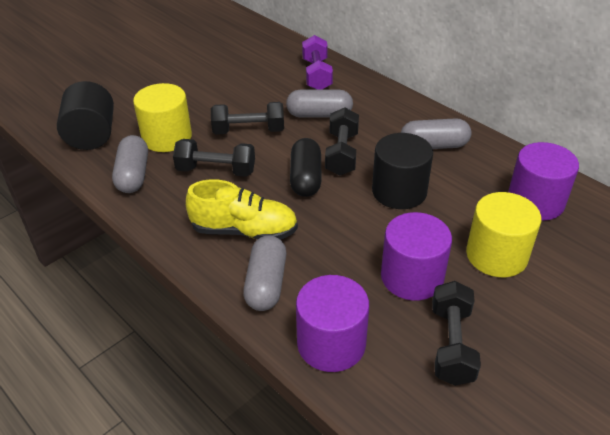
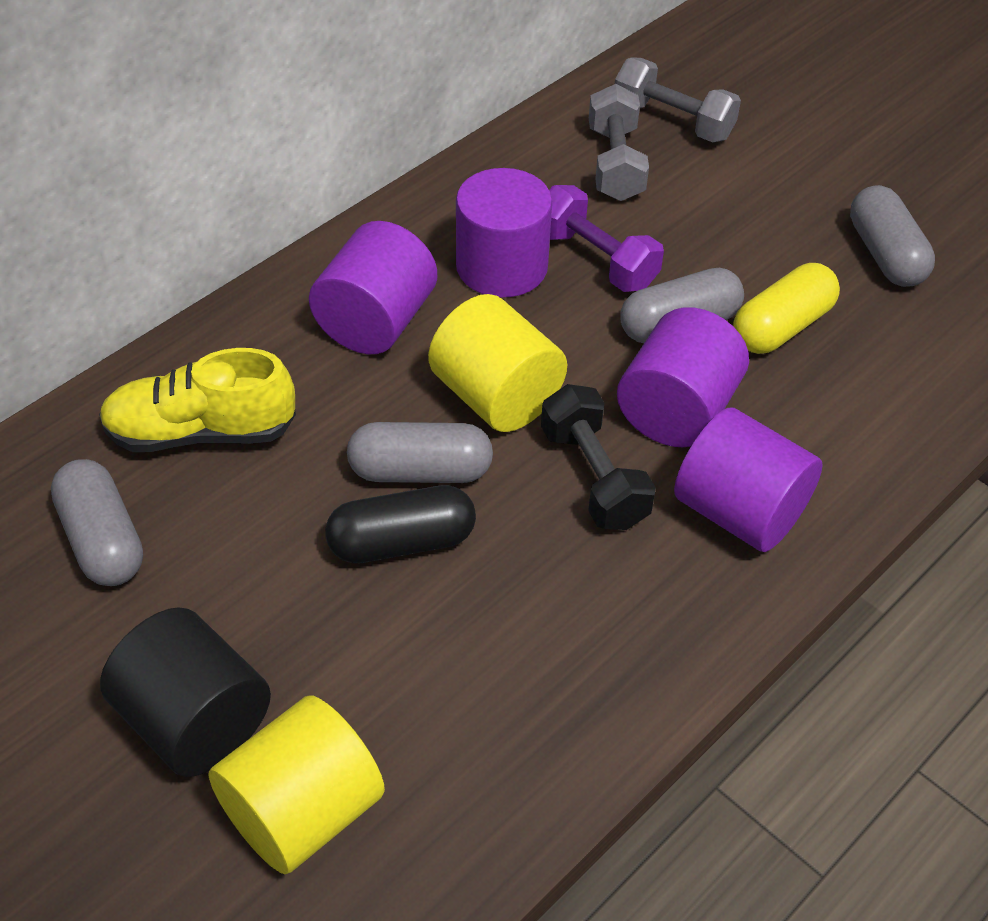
black cylinder: [57,81,114,150] [372,133,433,209] = 2 -> [100,607,271,777] = 1
black dumbbell: [173,139,255,177] [211,102,284,135] [325,108,359,176] [432,281,481,386] = 4 -> [541,384,656,530] = 1
grey dumbbell: none = 0 -> [589,84,649,201] [615,58,741,142] = 2
purple cylinder: [296,275,369,372] [381,212,452,301] [508,142,579,221] = 3 -> [309,221,437,354] [456,168,552,298] [617,307,749,447] [674,407,823,552] = 4
yellow capsule: none = 0 -> [733,263,840,354] = 1

